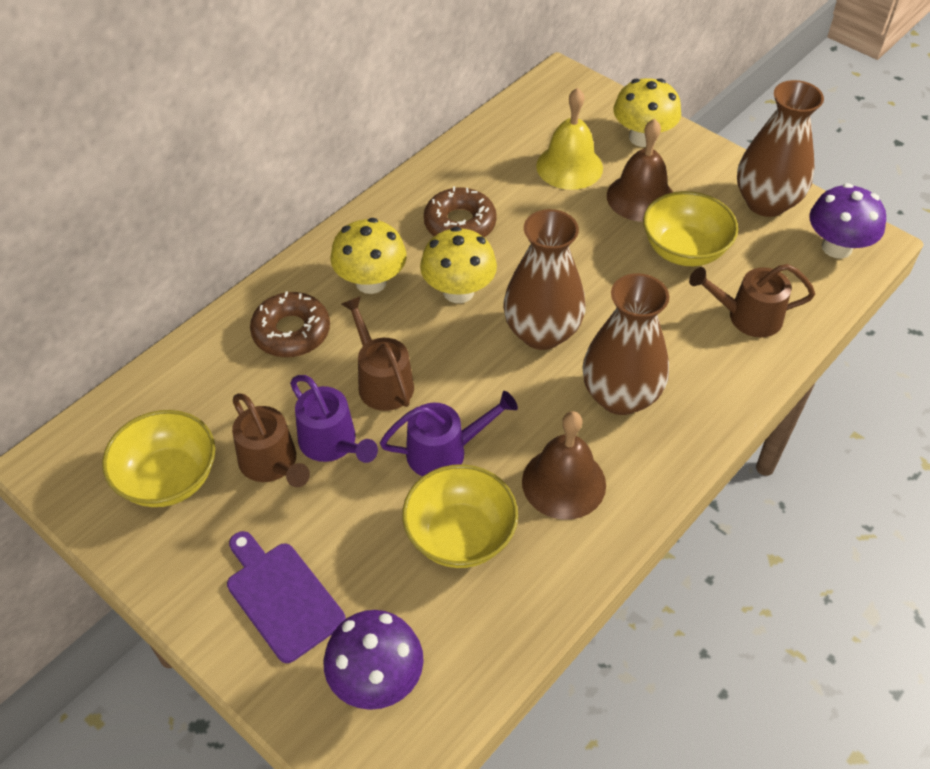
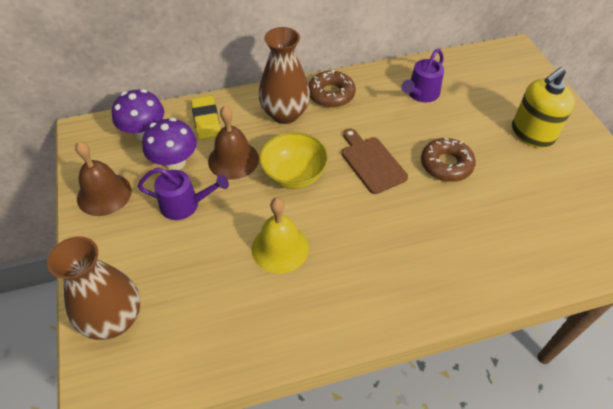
brown cutting board: none = 0 -> [342,129,408,194] = 1
brown vase: [503,209,585,350] [582,273,669,415] [737,80,824,217] = 3 -> [47,236,140,340] [259,27,310,124] = 2
brown watering can: [232,393,310,487] [341,296,414,411] [689,264,815,338] = 3 -> none = 0
purple cutting board: [227,531,346,663] = 1 -> none = 0
yellow bowl: [102,410,215,507] [402,464,518,568] [643,191,738,266] = 3 -> [259,132,328,189] = 1
yellow eraser: none = 0 -> [191,96,221,140] = 1
yellow mushroom: [330,218,407,294] [420,227,497,303] [613,78,681,147] = 3 -> none = 0
yellow soap dispenser: none = 0 -> [512,67,575,148] = 1

